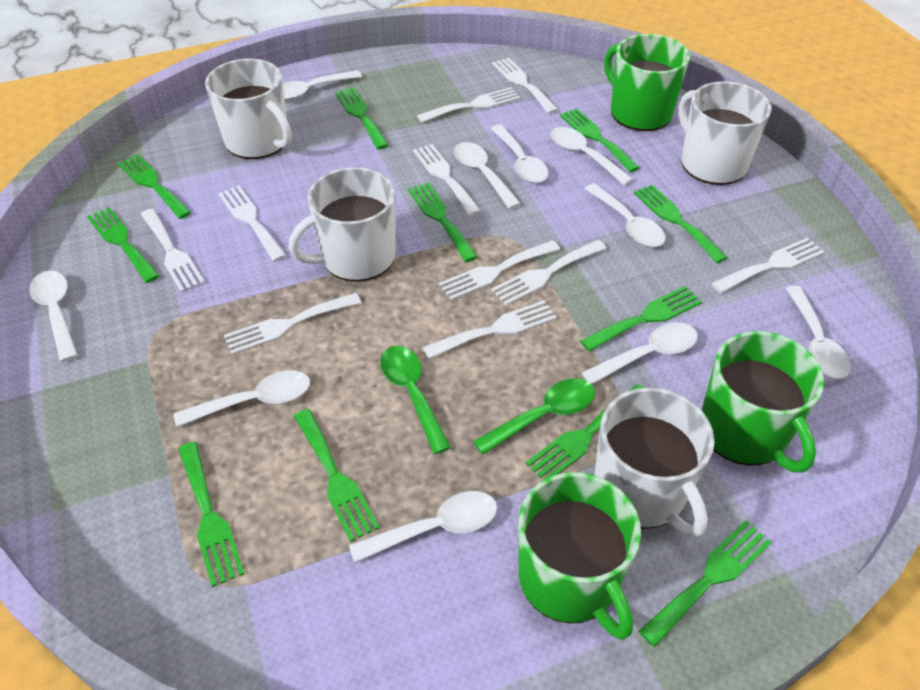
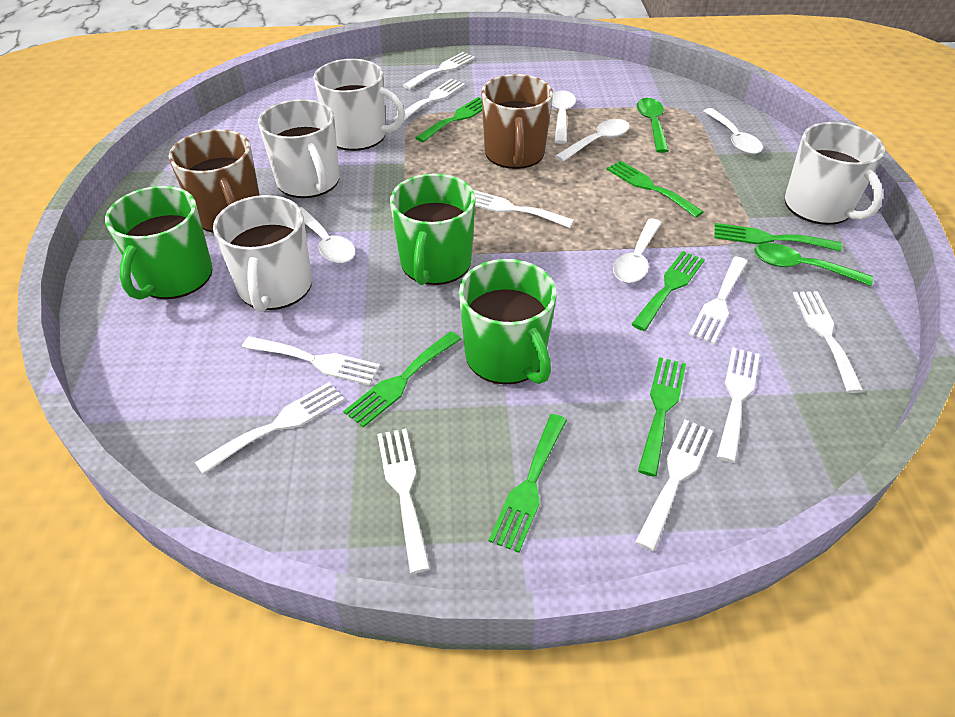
brown mug: none = 0 -> [169,129,260,233] [481,74,553,169] = 2
green fork: [87,207,159,283] [118,154,191,219] [179,442,244,587] [294,409,379,542] [335,87,389,149] [408,182,478,262] [526,384,644,480] [560,108,640,173] [580,286,702,351] [634,185,727,263] [639,520,771,647] = 11 -> [343,331,462,428] [415,97,482,142] [488,414,567,553] [606,161,704,218] [631,251,705,331] [638,357,686,477] [714,223,842,252] = 7
white spoon: [29,271,78,362] [174,370,310,427] [283,70,362,100] [349,491,497,563] [453,142,521,209] [491,125,549,183] [550,127,633,186] [581,322,698,384] [584,183,666,247] [786,286,850,379] = 10 -> [300,207,356,263] [552,90,576,144] [555,119,630,162] [613,218,662,283] [704,108,763,154] = 5

